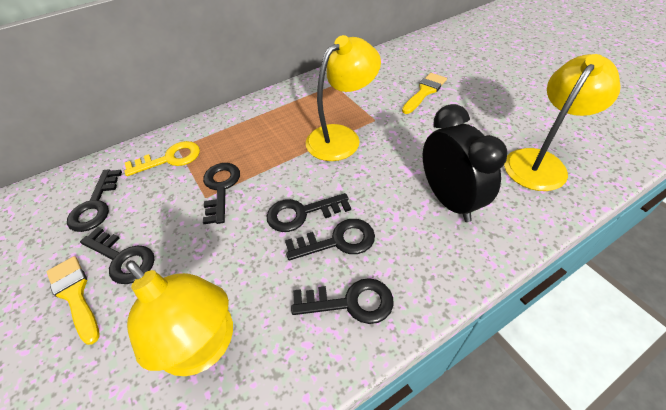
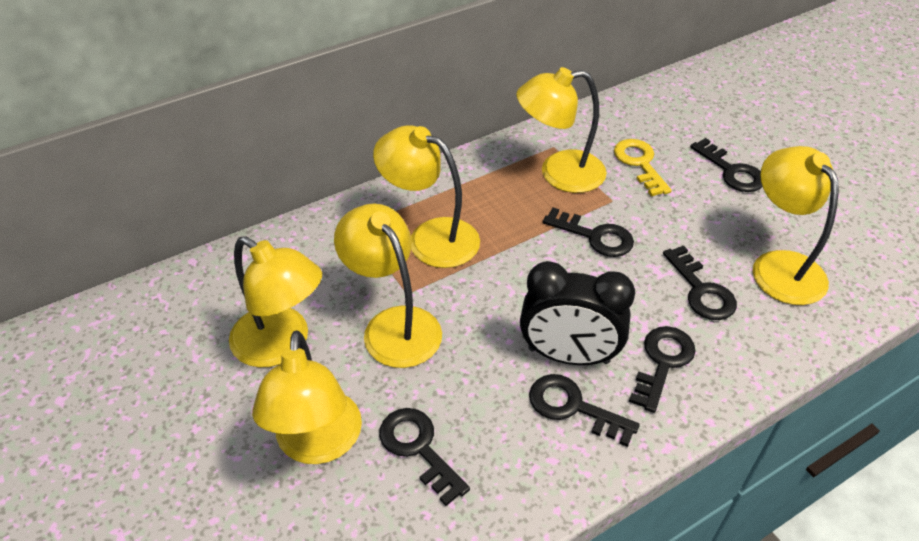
yellow brush: [47,256,100,345] [402,73,447,114] = 2 -> none = 0
yellow lamp: [126,260,233,376] [306,35,381,161] [504,54,621,191] = 3 -> [229,236,322,367] [252,330,362,464] [334,204,442,368] [373,125,480,268] [516,67,607,193] [753,146,839,305] = 6

